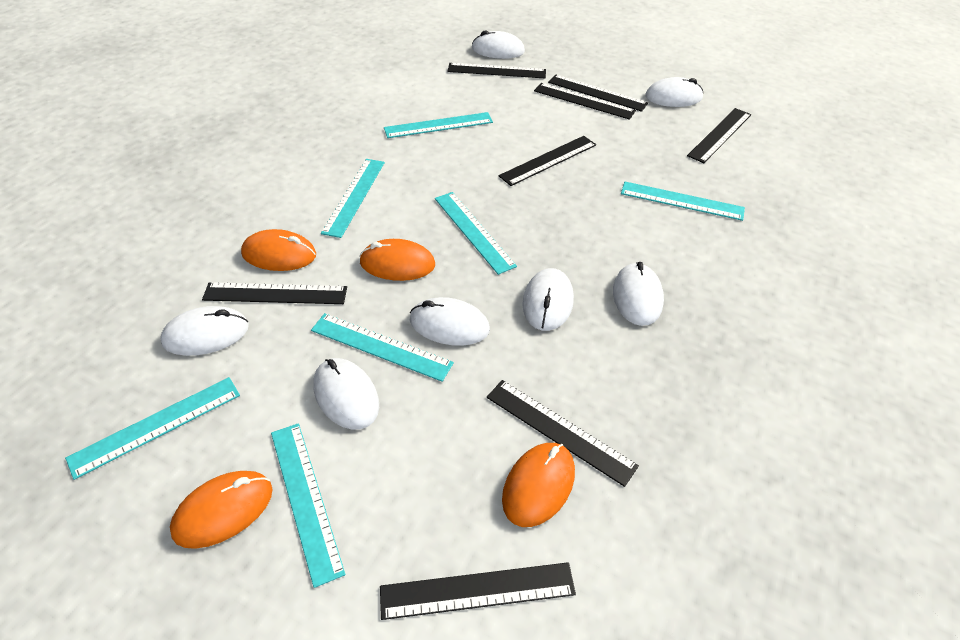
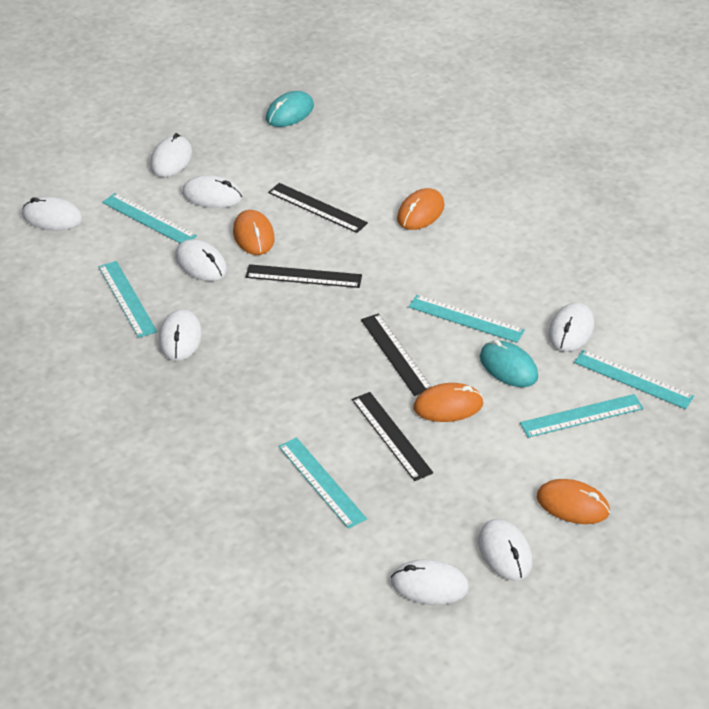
black ruler: [202,282,347,304] [380,562,576,620] [447,63,546,78] [487,380,639,487] [499,136,596,186] [534,83,636,120] [548,74,648,112] [687,108,751,163] = 8 -> [246,264,362,288] [268,183,368,233] [352,392,433,481] [361,313,431,396] = 4
turquoise mouse: none = 0 -> [266,91,314,127] [480,340,538,387] = 2
turquoise ruler: [65,377,240,480] [271,423,346,588] [311,313,454,382] [321,159,385,238] [384,112,493,138] [435,192,517,275] [621,182,745,221] = 7 -> [98,261,157,338] [102,193,197,243] [279,437,367,529] [408,295,525,343] [520,394,643,438] [574,350,694,409] = 6
white mouse: [160,306,249,356] [313,358,379,429] [410,297,490,346] [472,30,525,59] [522,268,574,331] [613,262,664,326] [646,77,703,107] = 7 -> [22,197,83,230] [150,133,192,177] [158,309,202,361] [175,239,227,281] [182,175,242,208] [391,559,469,605] [478,519,533,581] [548,303,594,352] = 8

